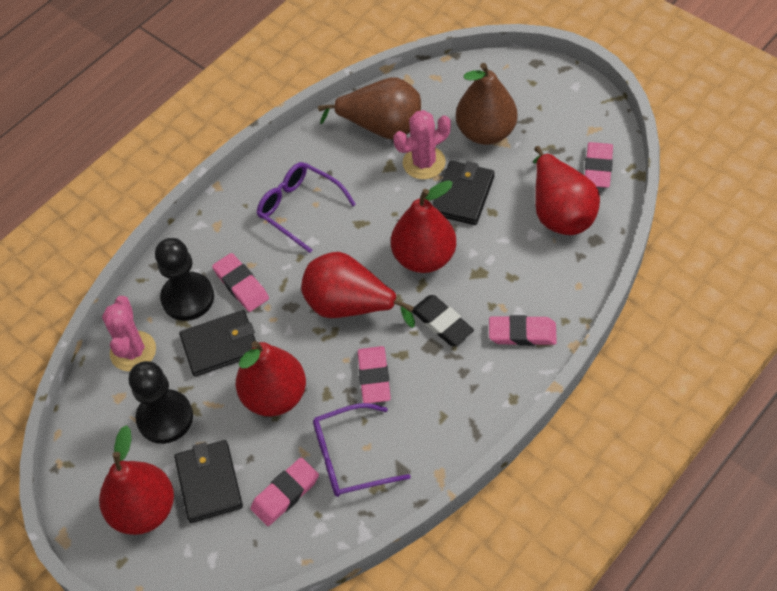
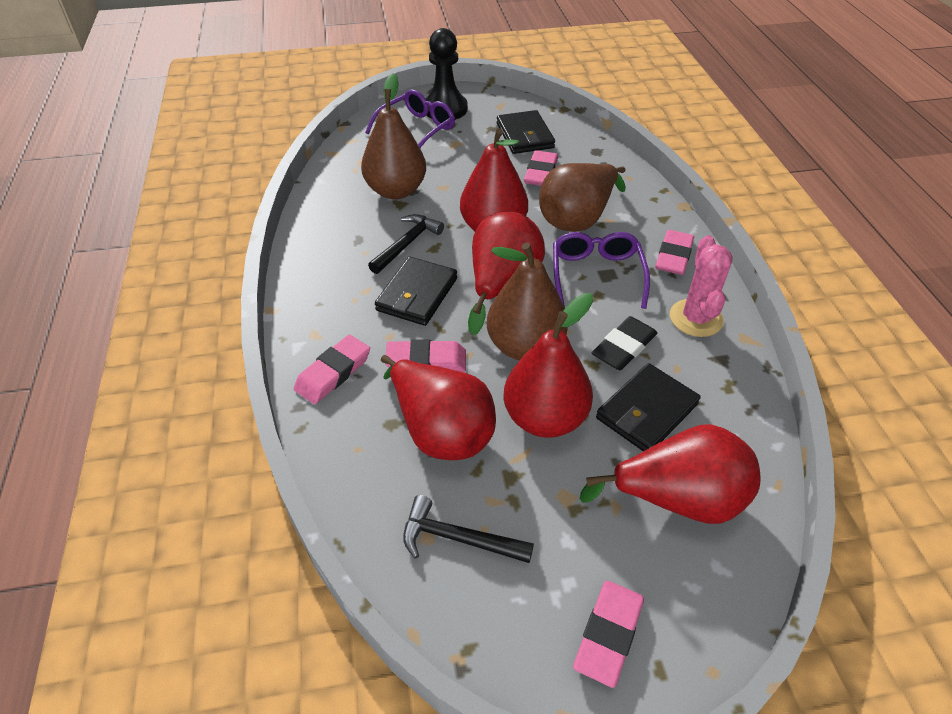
black hammer: none = 0 -> [368,214,444,274] [403,495,534,563] = 2
black pawn: [129,361,193,444] [155,238,214,321] = 2 -> [425,28,468,120] = 1
brown pear: [318,78,421,139] [456,63,517,145] = 2 -> [361,73,426,199] [487,243,568,361] [539,163,626,232] = 3
pink cactus: [102,296,156,371] [393,110,451,179] = 2 -> [670,235,733,337] = 1

